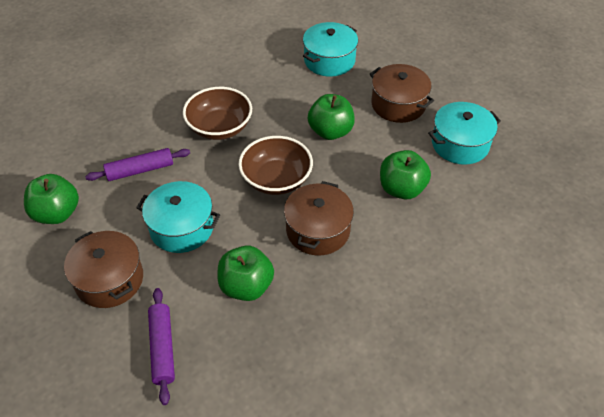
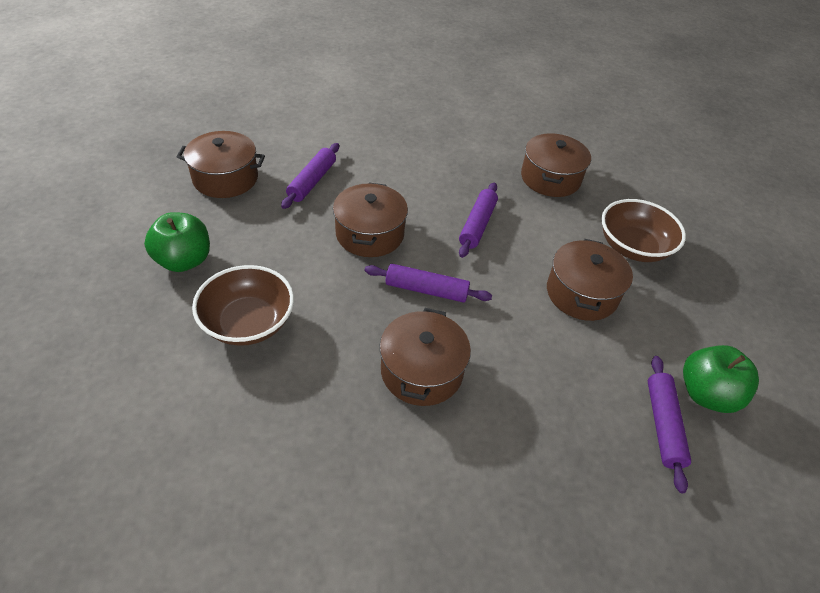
brown pot: [64,231,143,308] [284,181,354,255] [370,64,434,123] = 3 -> [177,131,265,198] [333,182,408,257] [380,308,471,406] [521,133,591,197] [547,239,633,321] = 5
green apple: [24,174,79,224] [218,245,274,301] [308,94,355,140] [380,150,431,199] = 4 -> [144,212,210,272] [683,345,759,413] = 2
purple rolling pin: [85,148,190,181] [148,288,175,405] = 2 -> [281,143,339,209] [364,264,492,303] [459,183,498,258] [648,356,691,493] = 4
turquoise pot: [136,181,220,253] [303,22,358,77] [428,102,501,165] = 3 -> none = 0

